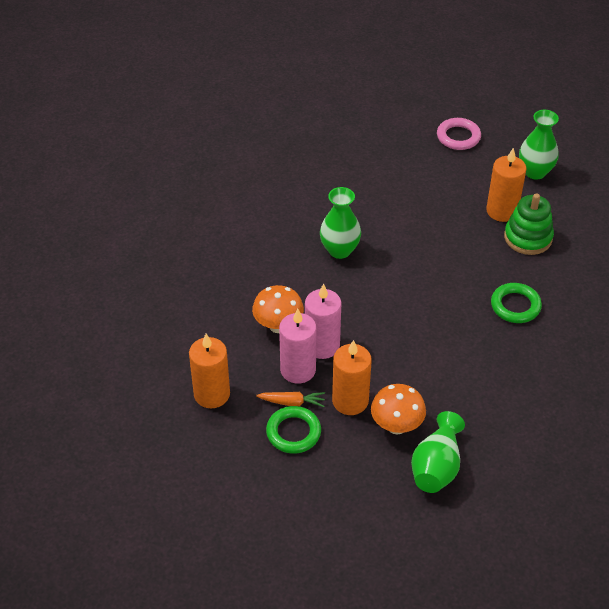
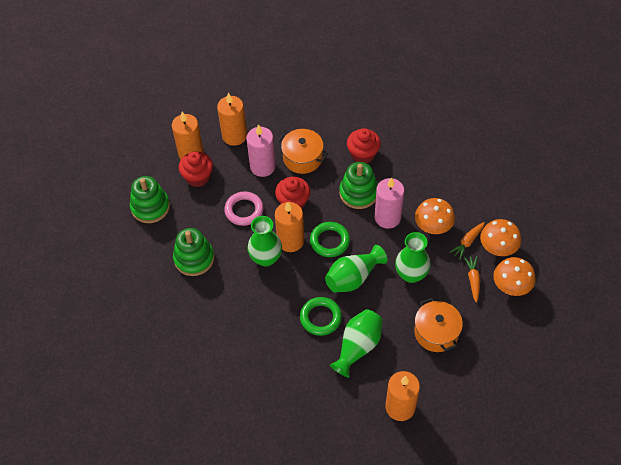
green stacking toy: [504,194,554,255] = 1 -> [130,176,170,223] [173,228,214,276] [340,162,378,209] = 3
green vase: [320,187,361,259] [411,411,465,493] [519,110,559,179] = 3 -> [247,216,282,267] [325,245,387,292] [330,309,383,377] [395,232,431,283] = 4
orange candle: [189,334,230,408] [332,340,372,415] [486,148,527,222] = 3 -> [172,112,204,160] [217,93,247,146] [275,202,304,252] [386,371,420,421] = 4
orange carrot: [256,392,325,407] = 1 -> [449,222,485,260] [464,256,480,303] = 2
orange mushroom: [252,285,304,333] [371,384,426,434] = 2 -> [415,198,455,234] [480,219,521,256] [493,257,536,296] = 3
orange pot: none = 0 -> [277,129,328,174] [414,298,463,352] = 2
red cupcake: none = 0 -> [179,152,213,187] [275,177,310,209] [347,128,381,163] = 3

